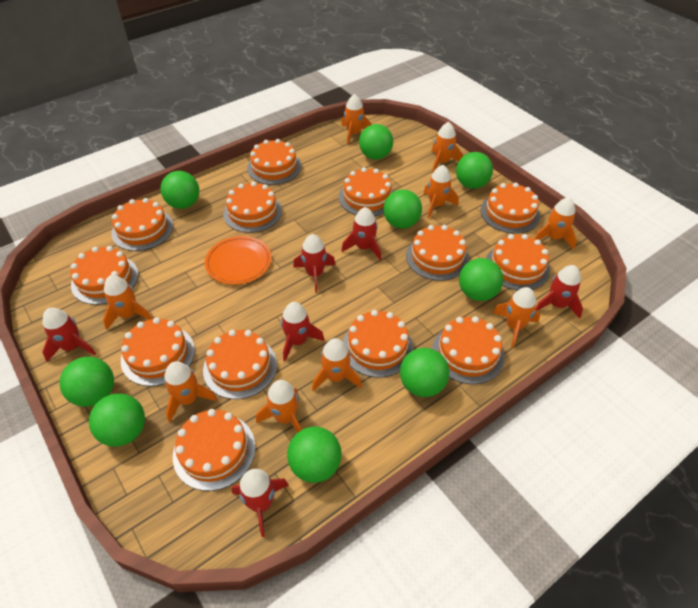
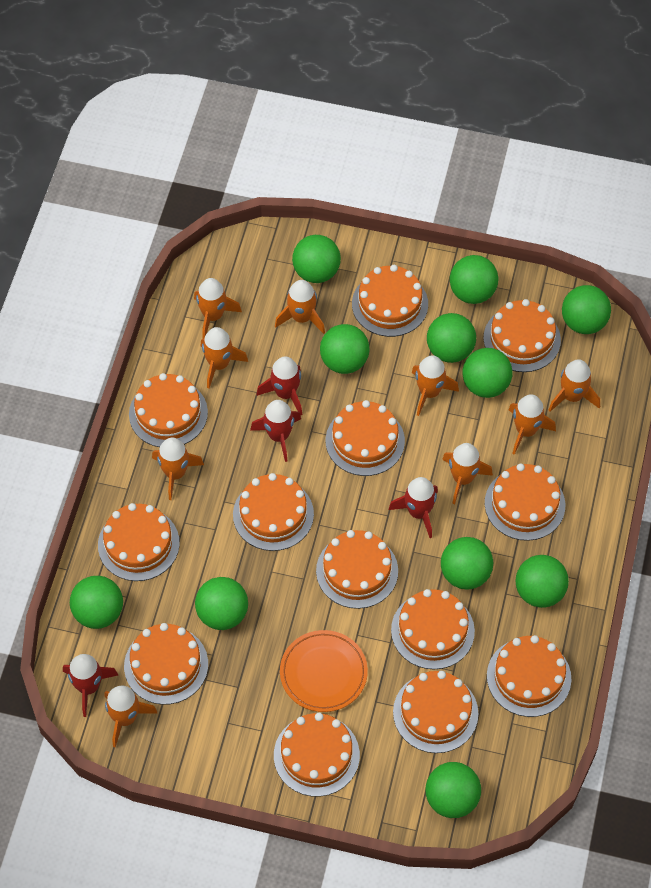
green ball: [59,357,114,407] [89,393,145,447] [161,171,199,209] [287,426,341,483] [359,124,393,160] [383,189,422,229] [400,348,449,397] [456,152,493,189] [459,258,503,301] = 9 -> [70,576,123,629] [195,577,248,630] [292,235,341,283] [320,324,370,374] [425,762,481,818] [427,313,476,363] [441,537,493,590] [450,255,498,304] [462,348,513,398] [516,555,569,608] [562,285,611,334] = 11
red rocket: [42,308,96,362] [232,469,289,537] [281,302,325,361] [293,234,336,293] [341,207,381,260] [535,265,583,319] = 6 -> [63,654,118,717] [250,400,301,462] [257,356,302,416] [389,477,438,538] = 4

